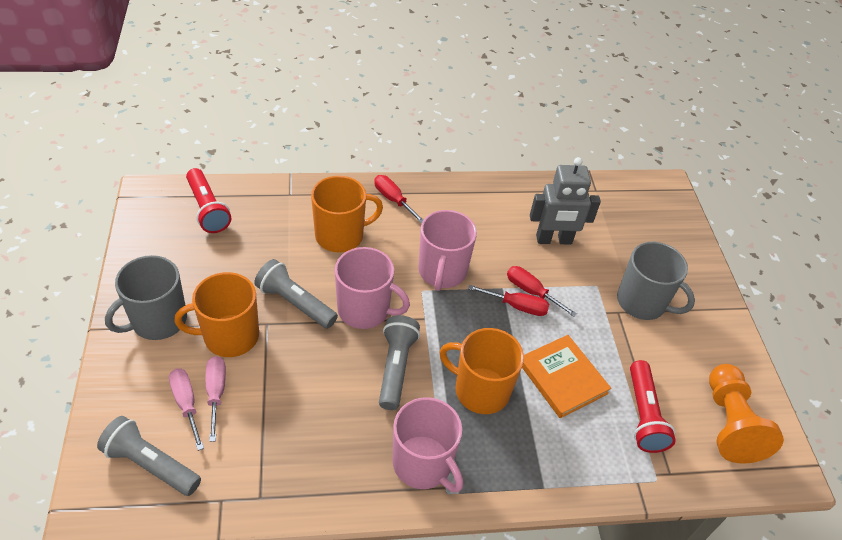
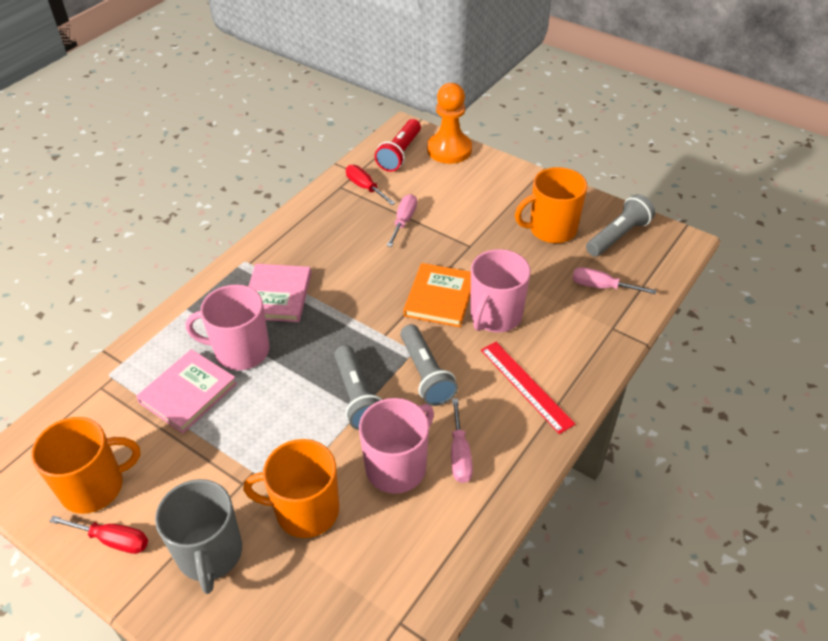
grey mug: [105,255,187,340] [617,242,695,320] = 2 -> [155,479,242,594] = 1
grey robot: [530,157,601,245] = 1 -> none = 0
pink book: none = 0 -> [136,349,237,433] [248,264,311,322] = 2
pink screwdriver: [169,369,204,451] [206,356,226,442] = 2 -> [387,194,417,247] [451,398,473,483] [572,267,656,294] = 3
red flashlight: [186,168,231,233] [630,360,676,453] = 2 -> [375,119,421,172] = 1
red ruler: none = 0 -> [481,342,575,434] = 1
red screwdriver: [375,175,424,224] [468,285,549,316] [507,266,577,317] = 3 -> [49,516,148,554] [346,165,395,205] = 2

